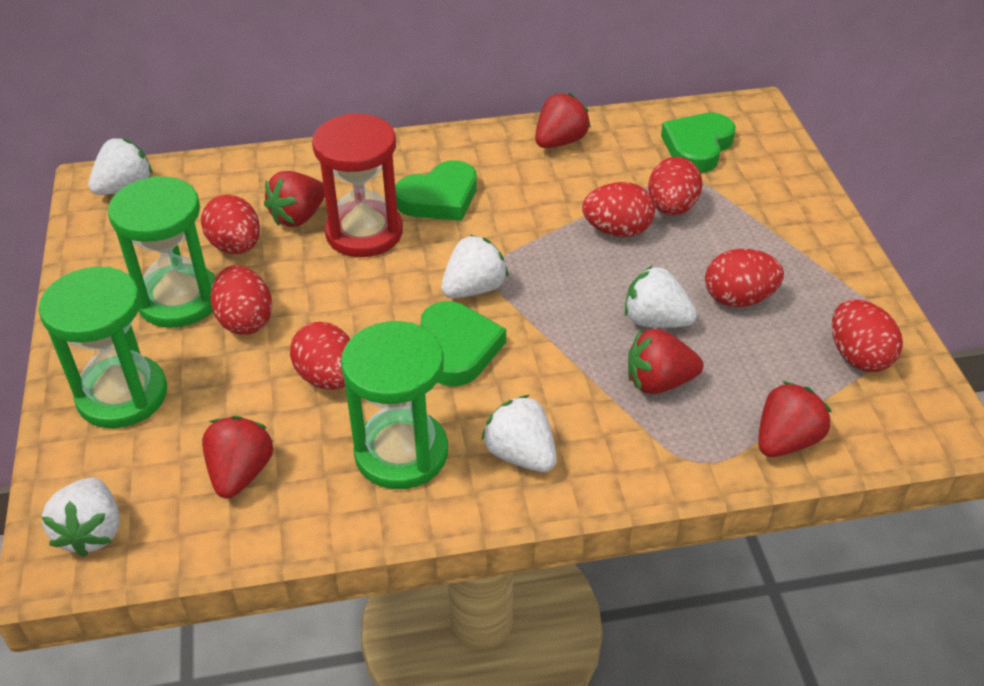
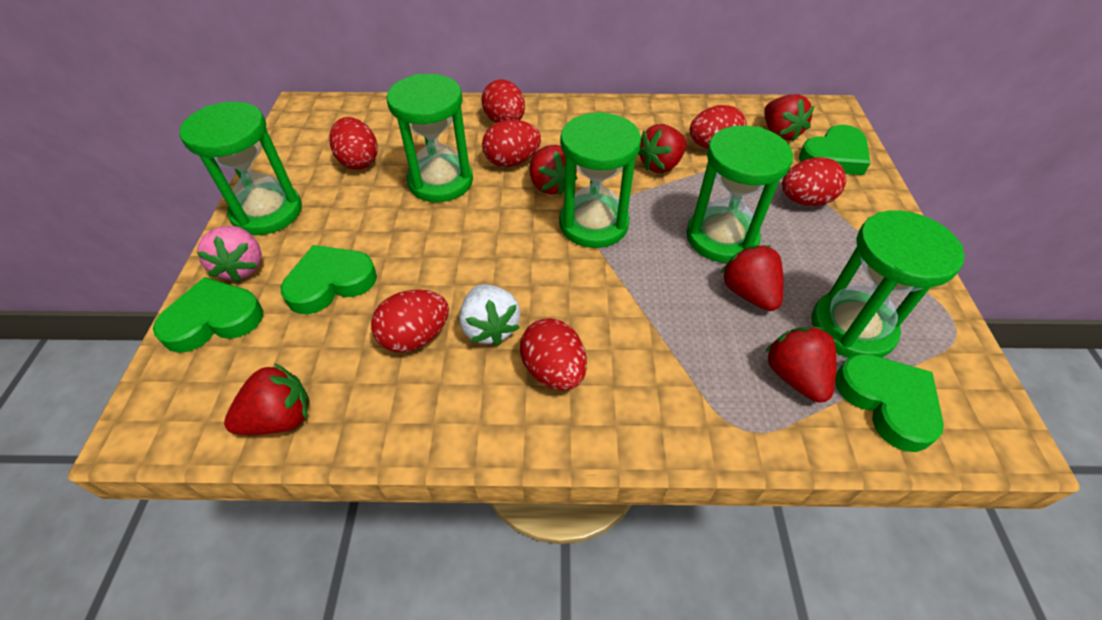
green heart: [395,160,477,221] [421,301,506,386] [661,113,736,173] = 3 -> [153,277,263,353] [281,245,377,314] [799,125,870,175] [835,354,944,452] = 4
green hourglass: [39,266,167,428] [108,176,216,328] [341,321,448,489] = 3 -> [179,102,302,235] [387,74,473,202] [559,112,641,248] [686,125,793,263] [812,210,964,358] = 5
pink strawberry: none = 0 -> [197,226,262,282] = 1
red hourglass: [312,113,403,257] = 1 -> none = 0
red strawberry: [202,416,273,498] [264,171,325,227] [535,93,591,148] [628,329,703,394] [758,381,832,457] = 5 -> [224,363,310,435] [530,145,578,195] [638,124,687,173] [721,245,783,311] [764,94,815,141] [765,327,837,403] = 6
white strawberry: [42,478,120,557] [88,138,153,195] [441,235,508,298] [481,395,557,472] [625,265,697,328] = 5 -> [459,284,520,346] = 1

